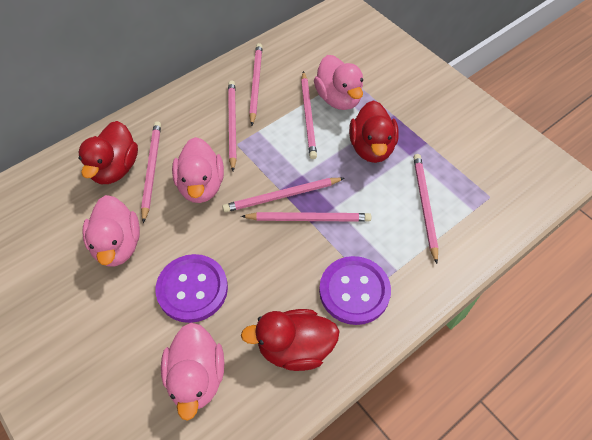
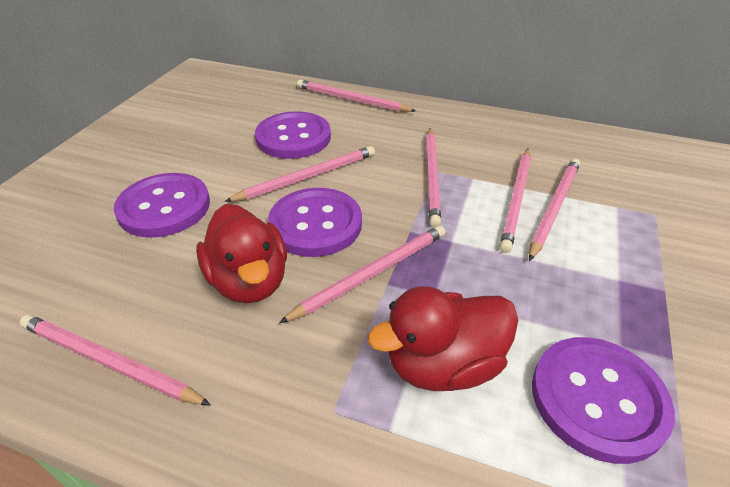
pink duck: [82,195,140,266] [161,322,224,421] [172,137,224,203] [314,55,363,110] = 4 -> none = 0
purple button: [156,254,228,323] [319,256,391,325] = 2 -> [114,173,210,238] [255,111,331,159] [268,188,362,257] [532,337,675,464] = 4
red duck: [79,121,138,184] [241,309,340,371] [349,100,399,163] = 3 -> [196,204,287,303] [367,286,518,391] = 2

